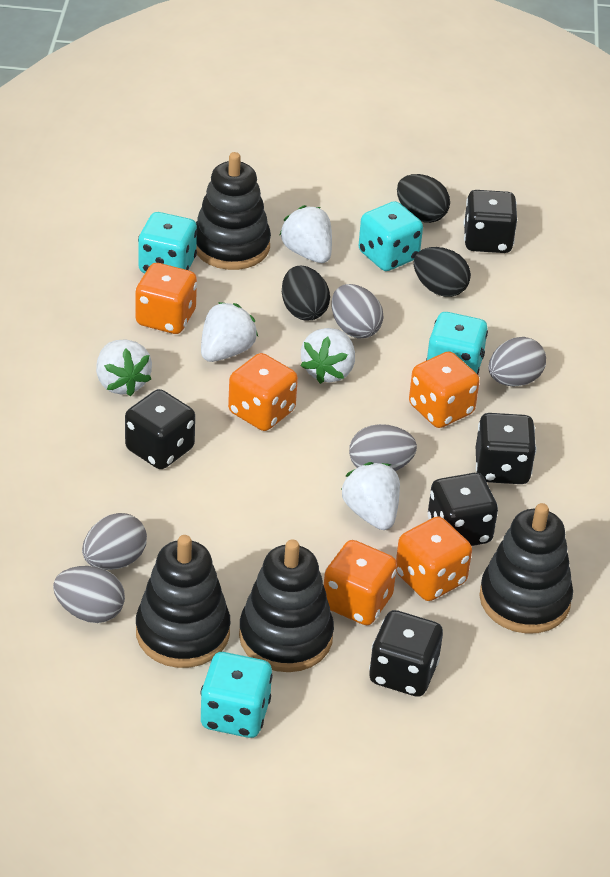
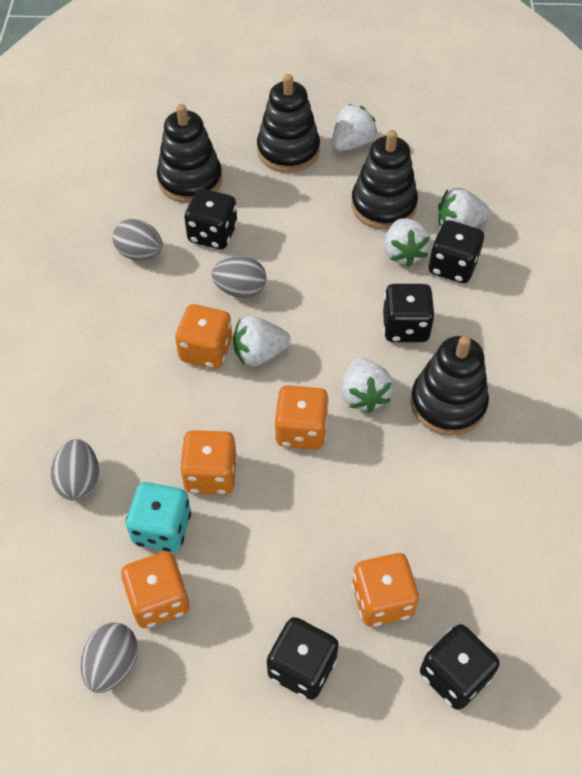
black egg: [282,266,330,320] [397,174,450,223] [414,247,471,297] = 3 -> none = 0
grey egg: [53,566,125,623] [82,513,147,570] [332,284,384,338] [349,424,417,471] [489,337,546,387] = 5 -> [51,439,99,501] [81,623,138,693] [112,219,163,261] [211,256,267,298] = 4
turquoise dice: [138,212,197,273] [200,652,273,738] [359,201,423,271] [426,312,488,375] = 4 -> [126,482,191,552] = 1

